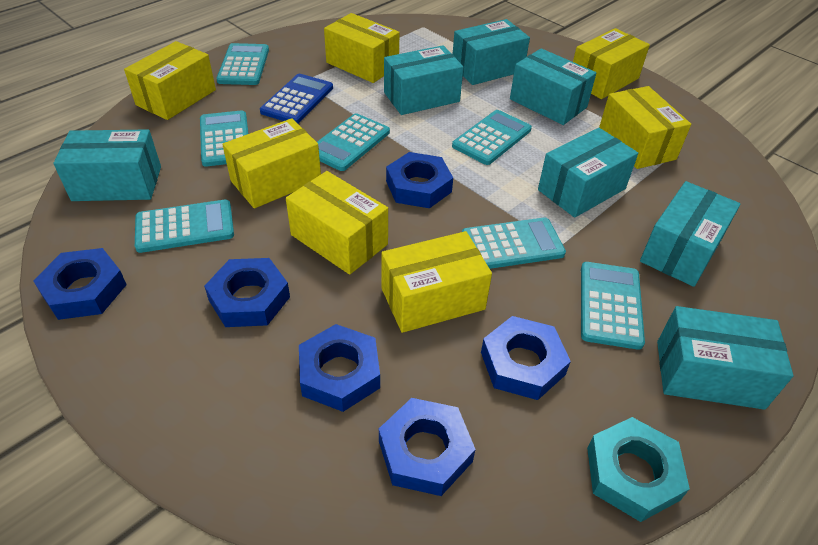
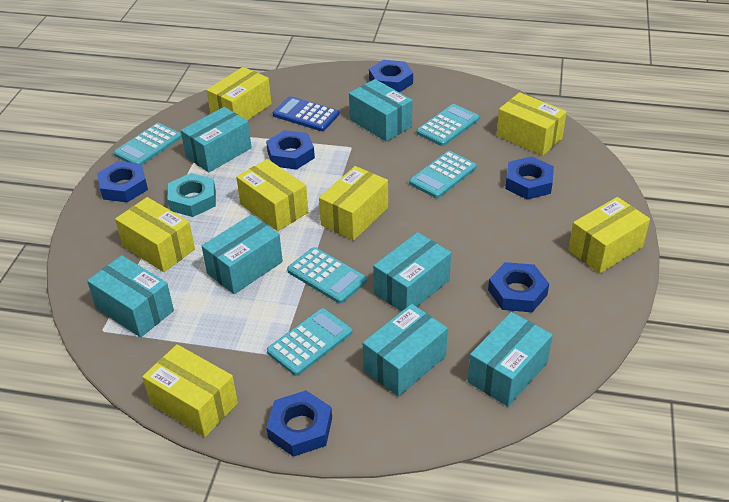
turquoise calculator: [135,200,234,253] [200,110,248,167] [216,43,269,85] [317,113,390,171] [452,110,532,165] [462,217,566,269] [581,262,645,350] = 7 -> [114,123,182,165] [267,308,352,376] [287,247,367,304] [409,151,476,198] [416,104,479,146] = 5

